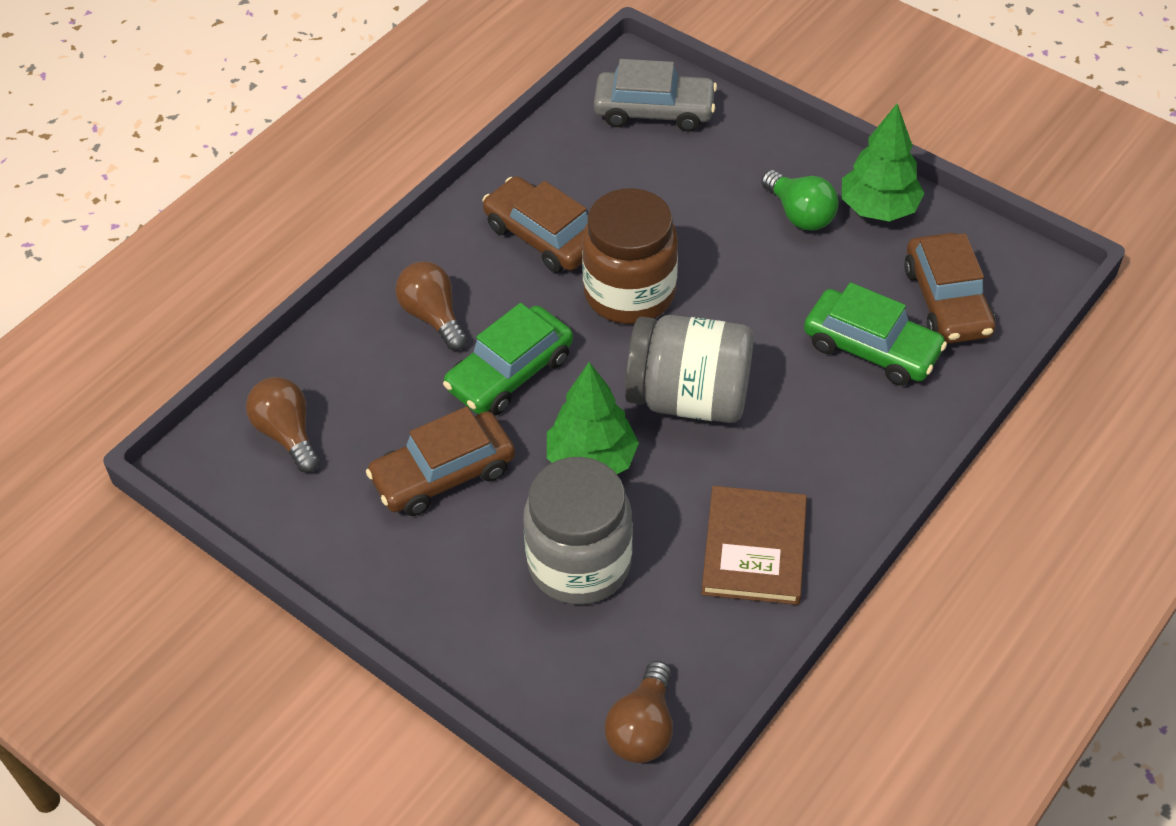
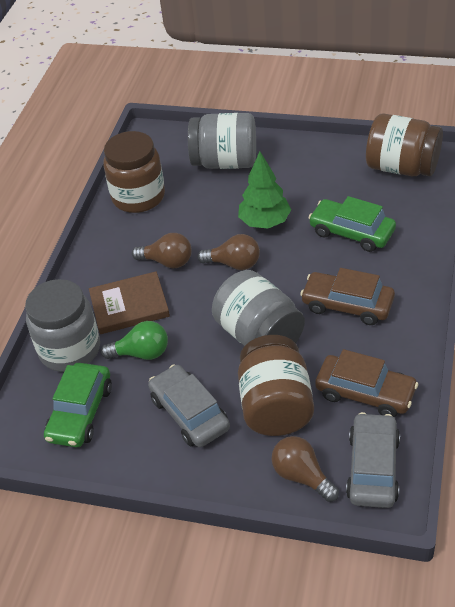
brown car: [366,406,515,516] [482,176,588,273] [904,233,995,344] = 3 -> [300,268,395,325] [315,349,418,417] = 2
brown jar: [582,188,678,324] = 1 -> [104,131,165,213] [238,335,314,436] [366,113,443,176] = 3
green tree: [547,362,639,474] [842,104,925,222] = 2 -> [238,152,291,229] = 1
grey car: [594,59,717,132] = 1 -> [148,364,230,447] [346,412,400,508] = 2
grey jar: [523,457,632,605] [625,315,754,423] = 2 -> [25,279,100,372] [188,113,256,169] [212,270,305,346] = 3

